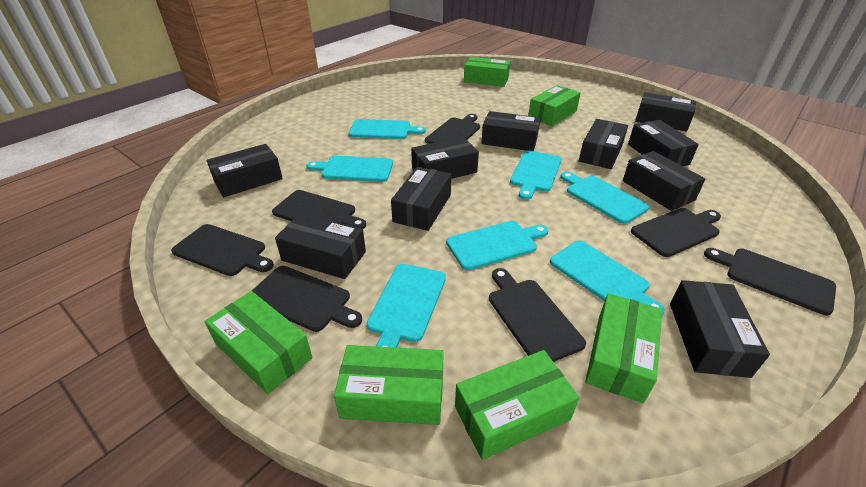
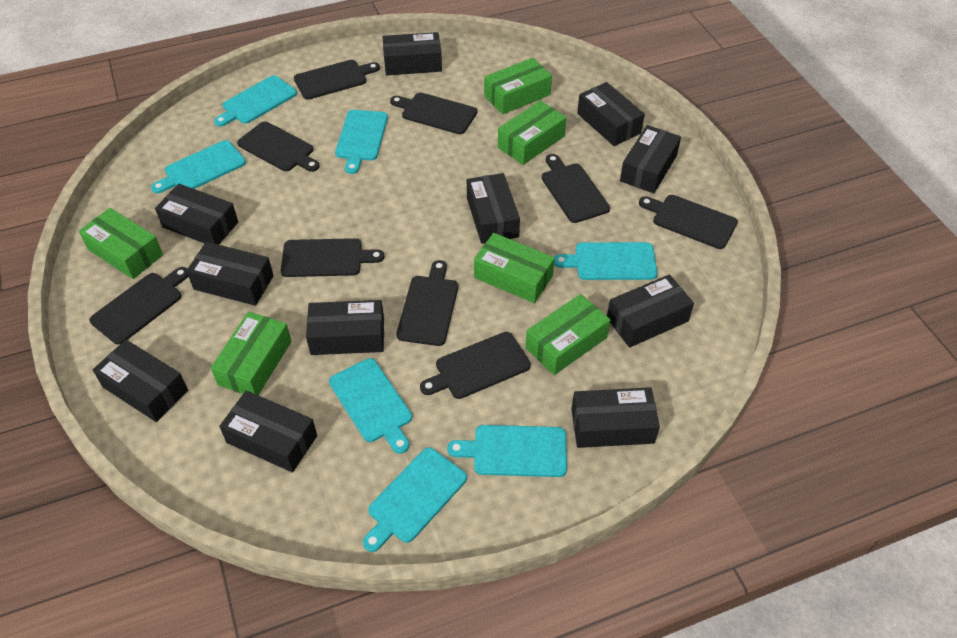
black box: [207,144,283,197] [275,213,366,279] [391,167,451,231] [411,137,479,179] [481,111,541,151] [579,119,628,169] [623,151,705,211] [628,120,699,166] [635,92,696,132] [670,280,770,378] = 10 -> [93,340,188,422] [155,184,238,245] [186,242,274,306] [219,391,317,472] [306,300,384,355] [383,32,442,75] [467,173,520,244] [571,387,660,448] [577,82,645,146] [607,274,694,348] [620,125,681,193] = 11
black cutting board: [171,224,274,276] [252,266,362,332] [272,190,366,229] [425,114,480,144] [489,268,586,362] [631,208,721,257] [704,248,836,315] = 7 -> [89,267,188,344] [237,121,320,172] [281,238,384,277] [294,60,380,100] [390,92,477,134] [396,260,458,346] [420,332,531,399] [542,154,610,223] [639,195,738,249] = 9

